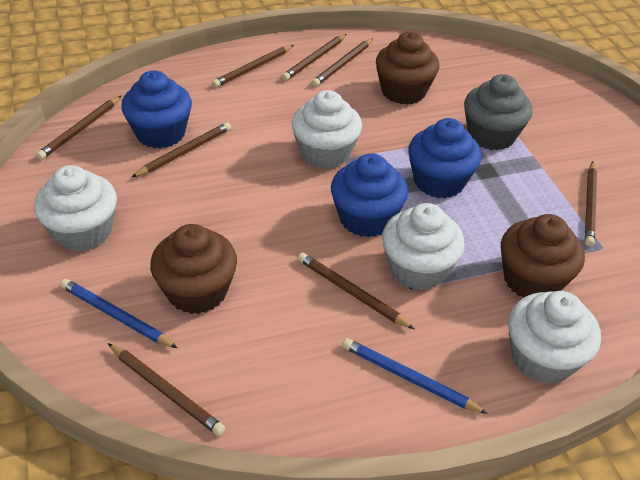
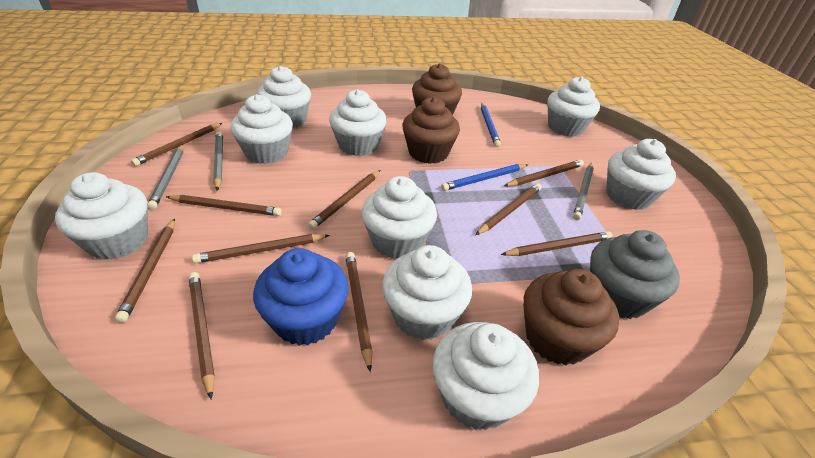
blue cupcake: [121,70,192,148] [331,153,408,237] [408,118,481,198] = 3 -> [253,248,348,346] = 1
brown pencil: [36,96,121,160] [108,343,225,436] [131,122,231,178] [212,45,294,88] [282,34,347,81] [298,252,414,329] [312,38,373,87] [585,161,597,246] = 8 -> [115,218,175,323] [131,123,222,166] [166,195,282,216] [189,272,215,399] [192,234,330,263] [308,170,381,230] [345,252,373,372] [475,183,542,235] [501,231,612,256] [504,160,584,187] = 10
grey pencil: none = 0 -> [147,144,184,210] [213,132,223,190] [573,162,594,220] = 3
white cupcake: [34,165,117,252] [292,90,362,169] [382,203,465,291] [508,291,601,384] = 4 -> [55,172,148,260] [230,94,293,164] [257,66,311,129] [329,89,387,156] [362,176,437,259] [382,245,472,340] [433,322,539,430] [547,76,600,137] [606,139,676,210] = 9

